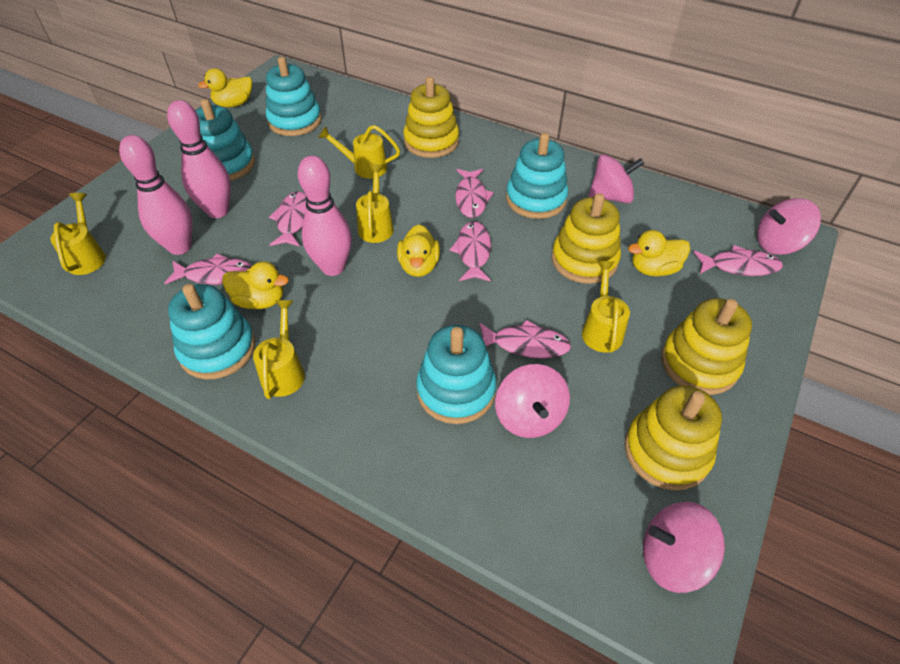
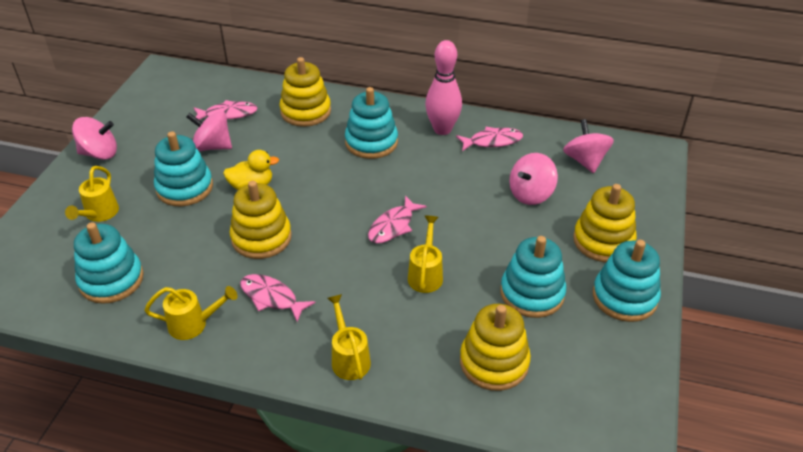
pink bowling pin: [119,135,192,255] [167,100,231,218] [298,156,352,276] = 3 -> [425,40,462,135] = 1
pink fish: [164,254,252,285] [269,191,307,247] [450,221,491,282] [455,169,494,218] [479,320,571,358] [694,245,783,276] = 6 -> [193,100,258,120] [240,274,315,322] [368,196,427,243] [456,127,523,151] = 4
yellow duck: [198,68,252,108] [222,261,289,309] [397,224,440,277] [628,230,690,276] = 4 -> [223,150,279,190] = 1
yellow watering can: [50,193,106,275] [253,300,305,399] [318,125,400,179] [356,164,394,243] [582,261,630,353] = 5 -> [65,166,119,222] [144,286,238,340] [327,294,371,380] [408,216,443,293] = 4

